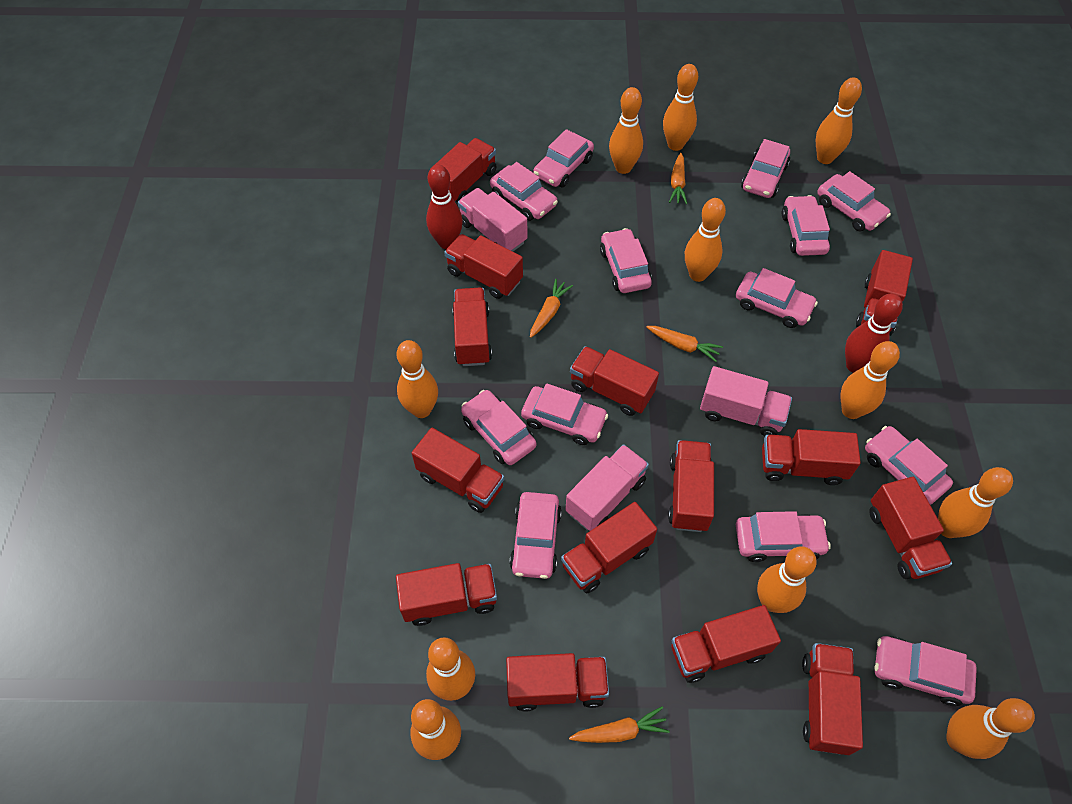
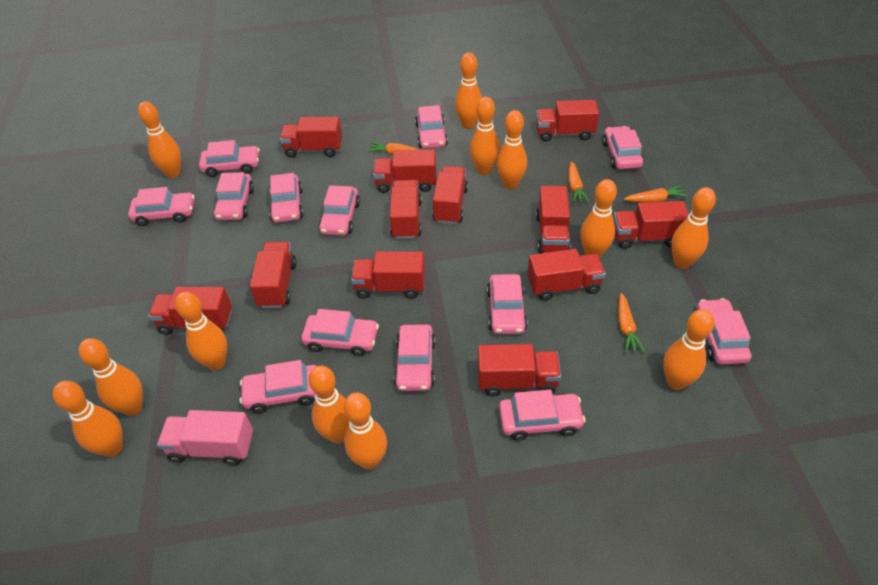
orange bowling pin: [397,340,438,418] [410,699,461,760] [426,637,475,701] [609,87,643,174] [663,64,698,151] [685,198,726,282] [757,546,817,613] [816,77,862,164] [841,341,900,419] [938,467,1013,538] [946,698,1035,759] = 11 -> [53,381,123,457] [79,338,143,416] [138,101,181,178] [175,291,227,370] [309,365,350,443] [344,393,387,470] [455,53,482,129] [470,97,500,175] [497,110,527,189] [580,179,617,259] [663,309,715,390] [671,187,716,269] = 12
pink truck: [458,188,528,251] [565,444,649,531] [700,366,792,436] = 3 -> [157,410,253,465] = 1
red bowling pin: [426,164,463,249] [845,293,903,373] = 2 -> none = 0
red truck: [396,563,497,626] [412,428,504,513] [430,138,496,203] [444,234,523,299] [452,288,492,366] [506,653,609,711] [561,502,657,593] [570,346,659,416] [668,440,714,532] [671,605,781,683] [762,429,861,485] [802,643,863,755] [856,250,913,336] [869,477,952,579] = 14 -> [148,287,232,335] [250,242,297,308] [280,117,342,157] [351,251,425,299] [373,149,436,193] [390,180,422,239] [432,166,468,224] [478,344,561,396] [528,249,606,301] [536,100,599,142] [536,186,571,253] [613,201,689,249] = 12

